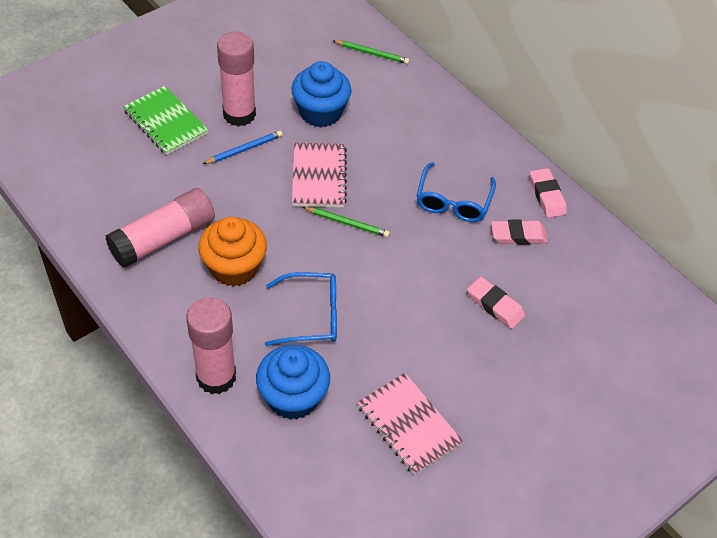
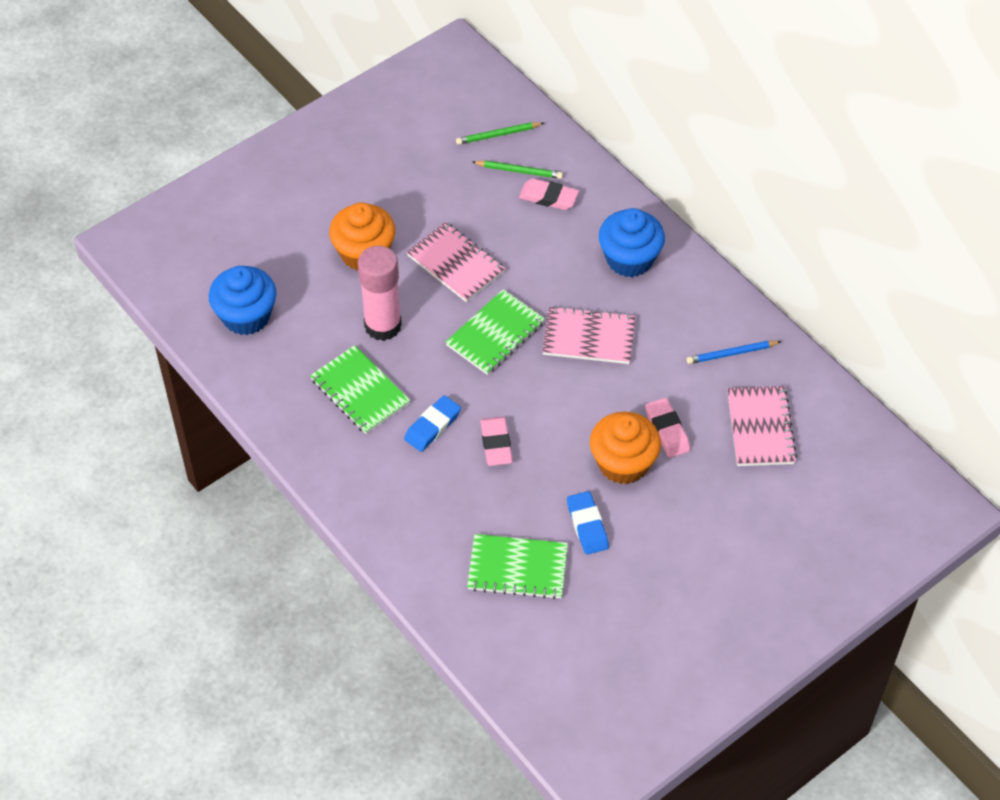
blue eraser: none = 0 -> [404,395,461,452] [567,491,609,555] = 2
blue glasses: [265,272,337,346] [417,162,496,222] = 2 -> none = 0
green notebook: [123,86,208,155] = 1 -> [310,345,410,434] [446,289,545,375] [467,534,568,599] = 3
orange cupcake: [198,217,267,287] = 1 -> [329,202,395,271] [590,412,661,484] = 2
pink glue stick: [105,188,215,268] [186,297,236,394] [217,32,256,126] = 3 -> [358,246,402,341] = 1
pink notebook: [292,143,347,207] [357,373,463,476] = 2 -> [407,222,505,302] [542,306,636,364] [727,386,797,466] = 3

